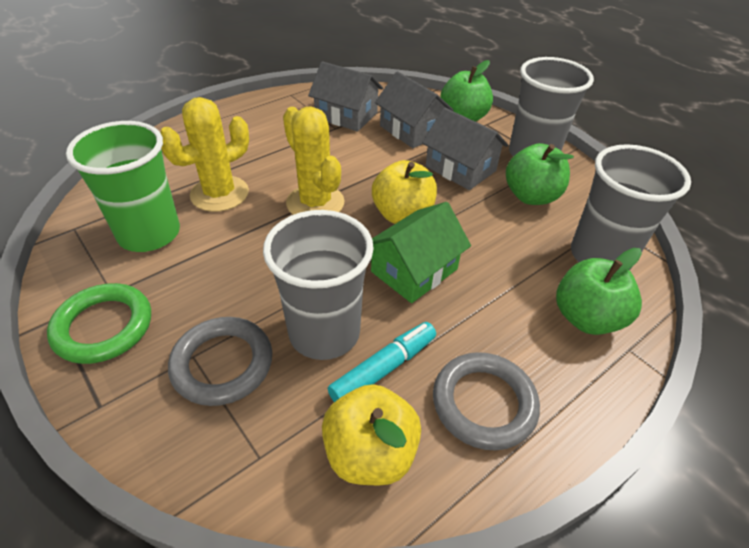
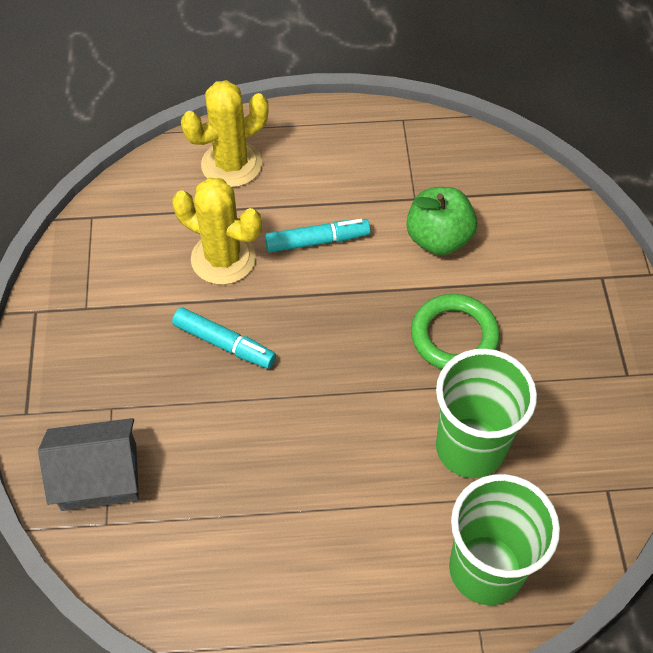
green apple: [441,60,493,122] [506,143,574,205] [556,248,642,335] = 3 -> [406,187,477,255] = 1
green cup: [66,121,180,252] = 1 -> [436,349,537,478] [449,474,560,605] = 2
green house: [371,202,471,303] = 1 -> none = 0
grey cup: [263,210,374,360] [509,57,594,156] [571,144,691,270] = 3 -> none = 0
grey house: [308,61,383,131] [375,71,453,148] [422,107,508,190] = 3 -> [38,418,139,511] = 1
grey ring: [168,317,272,406] [433,352,540,450] = 2 -> none = 0
turquoise marker: [328,322,436,402] = 1 -> [172,307,276,369] [265,219,370,252] = 2
yellow apple: [322,384,421,485] [372,160,437,224] = 2 -> none = 0

